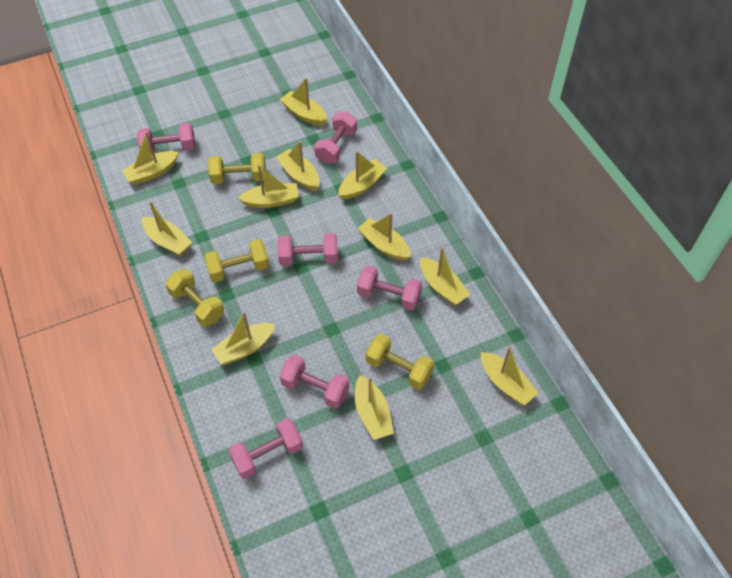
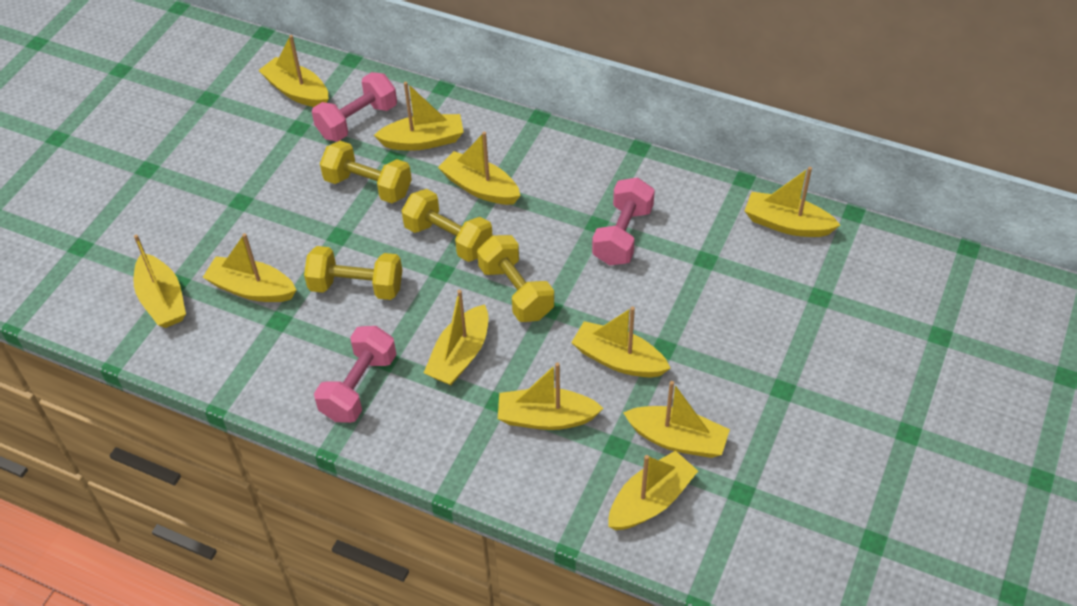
pink dumbbell: [137,123,195,154] [228,418,303,479] [278,233,338,266] [279,355,350,409] [314,112,357,164] [357,266,422,311] = 6 -> [312,72,397,142] [314,326,397,423] [592,177,655,265] = 3

